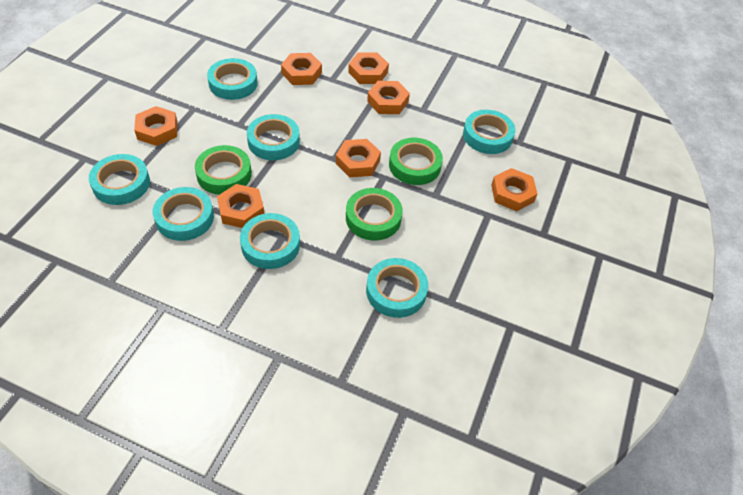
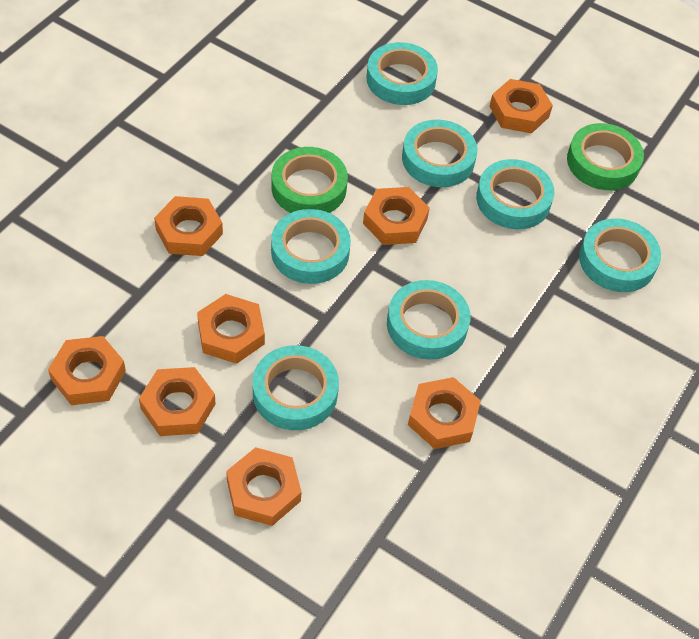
green tape: [195,145,252,195] [346,188,403,240] [389,138,443,185] = 3 -> [272,147,348,213] [567,123,644,190] = 2
orange nut: [134,106,177,146] [217,184,264,228] [281,53,322,85] [336,139,381,177] [348,52,389,84] [367,81,410,114] [491,168,537,211] = 7 -> [48,336,126,405] [139,367,216,436] [154,196,223,256] [197,294,265,364] [226,447,302,526] [363,187,430,245] [408,377,481,449] [489,79,553,133] = 8

